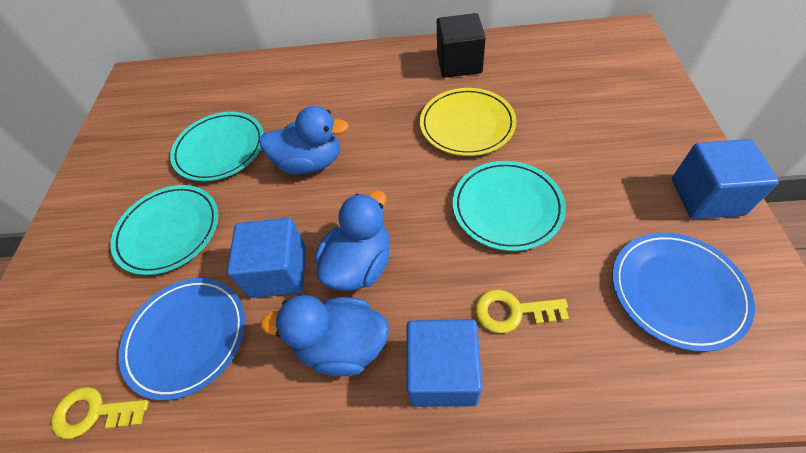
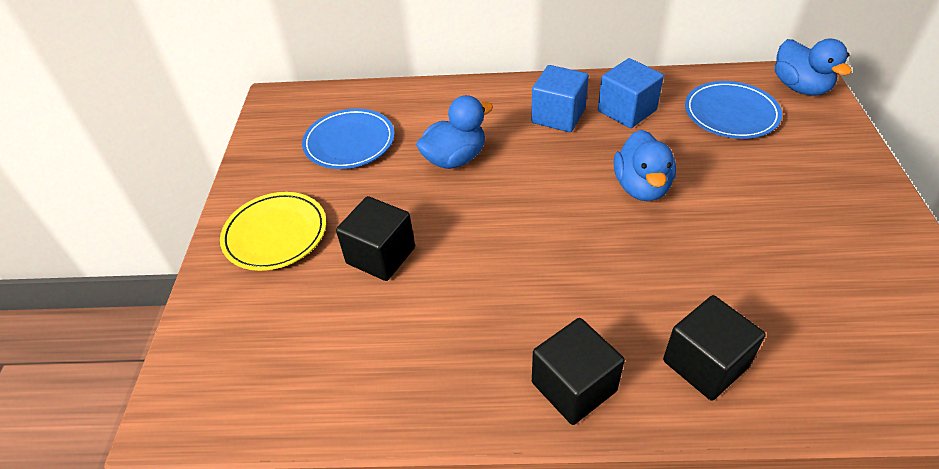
black cube: [437,13,486,78] = 1 -> [336,196,415,281] [532,318,625,425] [663,295,766,401] = 3
blue cube: [227,218,306,298] [406,319,483,407] [672,139,779,219] = 3 -> [531,65,589,132] [598,58,664,128] = 2
turquoise plate: [110,185,218,275] [170,112,264,182] [453,161,566,251] = 3 -> none = 0
yellow key: [51,387,149,439] [475,289,569,333] = 2 -> none = 0

